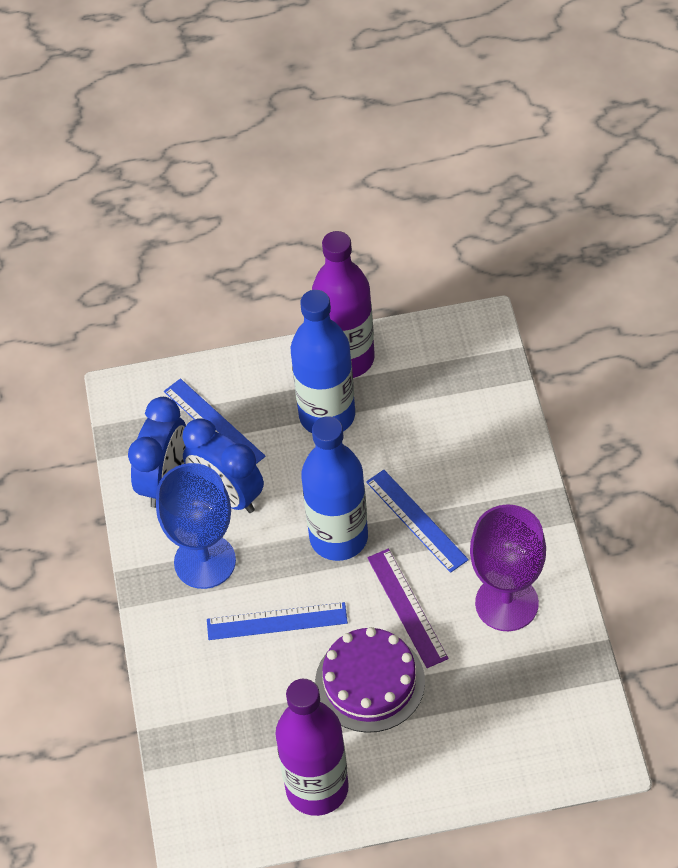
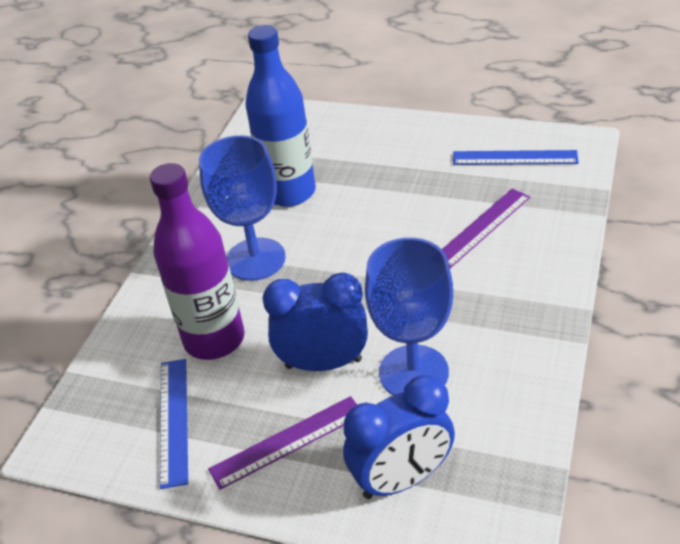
blue bottle: [291,290,355,433] [301,416,368,561] = 2 -> [245,25,316,207] = 1
blue goblet: [156,463,236,589] = 1 -> [199,135,286,281] [365,238,453,395] = 2
blue ruler: [164,378,266,464] [207,602,348,640] [366,470,469,573] = 3 -> [160,359,188,489] [453,150,579,165] = 2
purple bottle: [275,679,349,816] [312,231,375,378] = 2 -> [150,163,245,360] = 1
purple cake: [315,627,425,733] = 1 -> none = 0
purple goblet: [470,504,546,631] = 1 -> none = 0
purple ruler: [367,549,449,668] = 1 -> [208,396,357,490] [442,189,530,268] = 2

